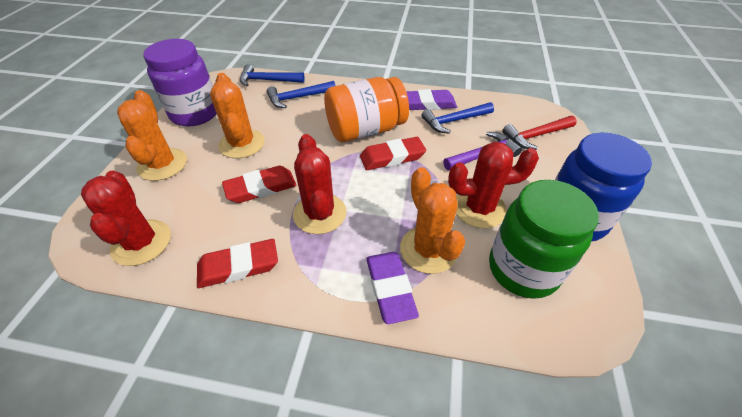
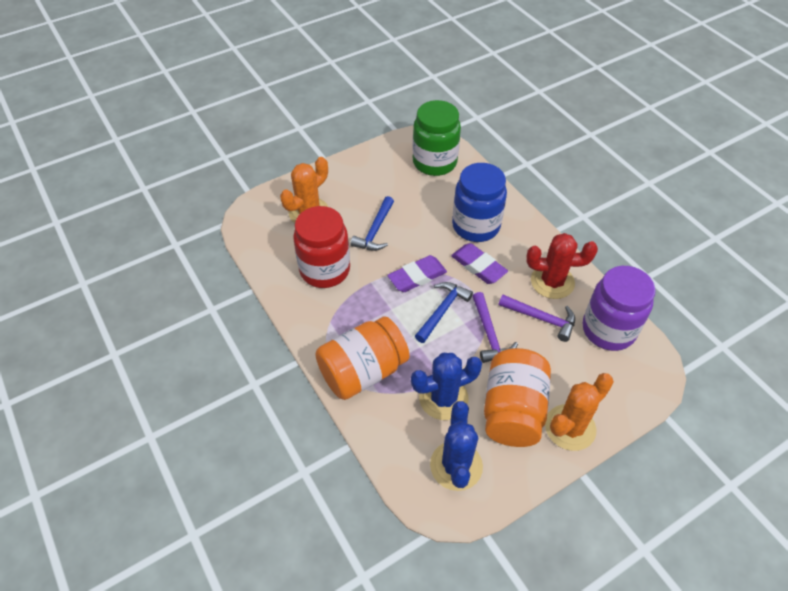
blue cactus: none = 0 -> [411,353,482,420] [430,401,483,491] = 2
blue hammer: [240,64,305,86] [267,81,336,108] [422,102,494,134] = 3 -> [350,196,394,251] [415,282,473,343] = 2
orange cactus: [117,90,187,181] [210,73,265,158] [400,167,465,274] = 3 -> [280,157,328,223] [545,373,614,451] = 2
orange jar: [324,77,409,142] = 1 -> [315,316,409,400] [484,348,551,447] = 2
purple hammer: [443,132,522,170] = 1 -> [472,292,518,363] [499,295,575,342] = 2
red cactus: [81,170,171,266] [293,134,347,234] [448,142,539,228] = 3 -> [526,233,598,299] = 1
red eraser: [197,239,278,288] [222,166,296,203] [360,137,426,170] = 3 -> none = 0
red hammer: [502,116,577,150] = 1 -> none = 0
red jar: none = 0 -> [293,206,350,288] = 1

